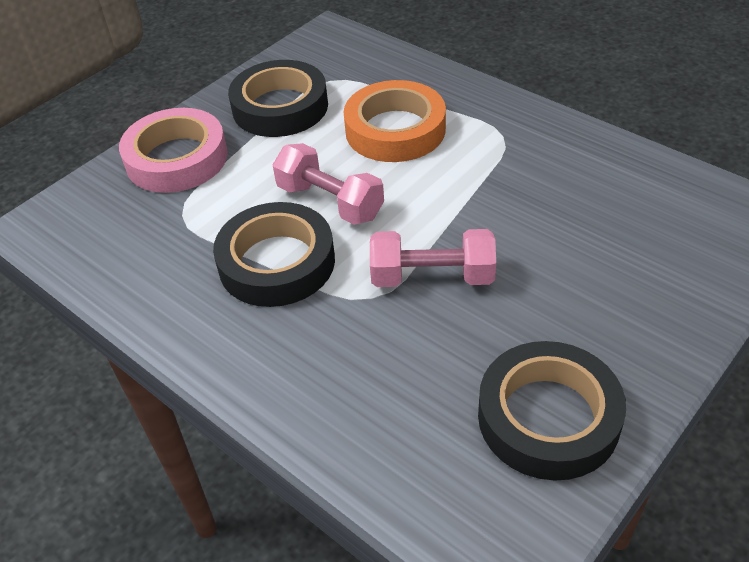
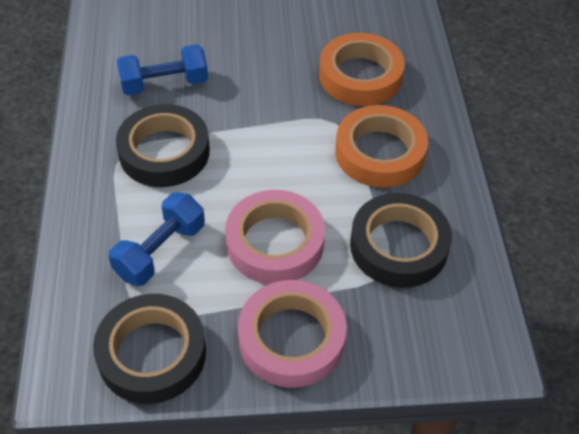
blue dumbbell: none = 0 -> [108,192,205,286] [117,45,208,95] = 2
orange tape: [344,80,446,162] = 1 -> [319,33,405,106] [335,105,428,188] = 2
pink dumbbell: [273,143,384,225] [370,229,496,287] = 2 -> none = 0
pink tape: [119,108,228,193] = 1 -> [225,190,325,284] [238,280,347,388] = 2

